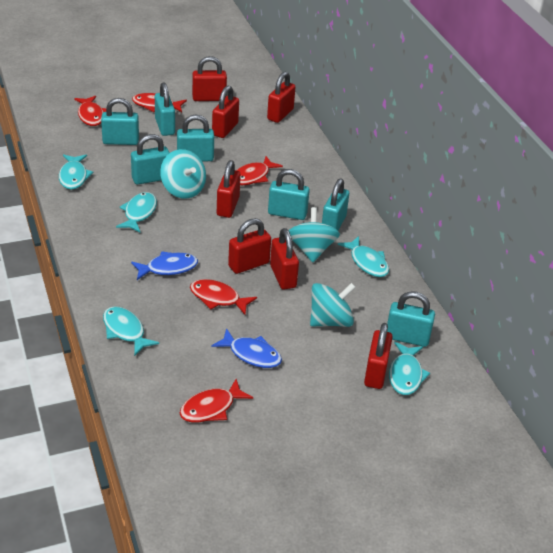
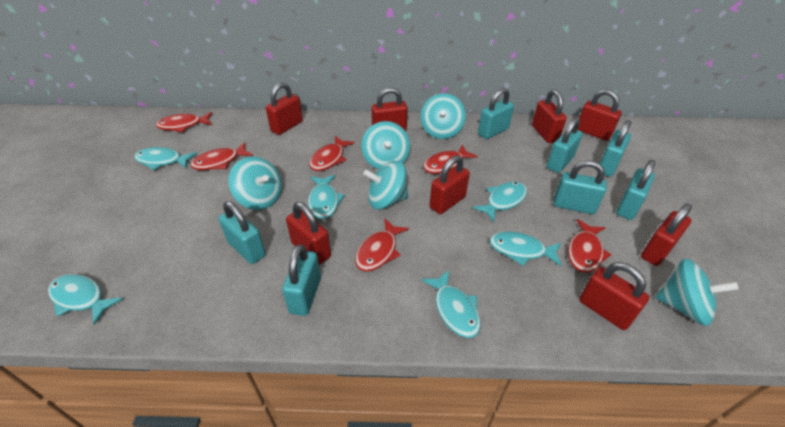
blue fish: [131,251,198,280] [211,328,282,368] = 2 -> none = 0
red fish: [74,96,106,126] [132,93,187,112] [180,379,253,423] [190,279,257,314] [236,156,283,185] = 5 -> [156,112,212,132] [191,142,253,170] [309,136,354,171] [355,218,409,272] [423,145,478,174] [568,219,611,273] = 6
red padlock: [192,56,227,101] [212,86,239,138] [217,160,241,218] [228,218,271,274] [267,72,296,123] [270,228,299,290] [364,323,393,389] = 7 -> [266,83,303,135] [286,202,331,265] [371,87,408,131] [429,155,470,214] [532,89,567,143] [578,89,622,141] [579,262,649,330] [641,203,692,266] = 8
turquoise fish: [59,154,93,190] [103,306,159,356] [116,192,157,232] [338,236,389,277] [389,342,430,395] = 5 -> [48,274,123,325] [134,147,197,170] [308,175,345,219] [421,270,480,338] [473,181,527,222] [489,231,562,266] = 6
turquoise spinning top: [160,149,206,199] [289,207,340,262] [310,283,356,327] = 3 -> [228,157,282,210] [361,121,410,169] [363,161,408,209] [421,93,466,139] [655,258,739,326] = 5

